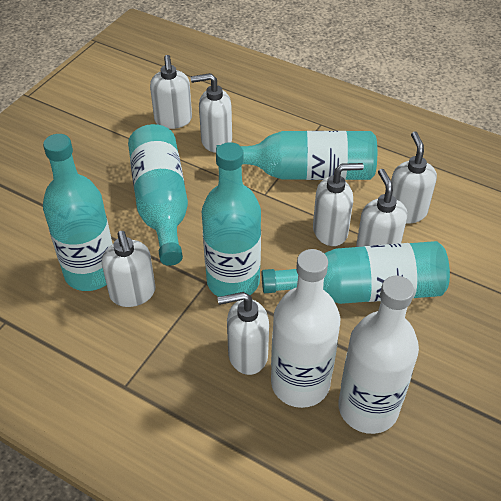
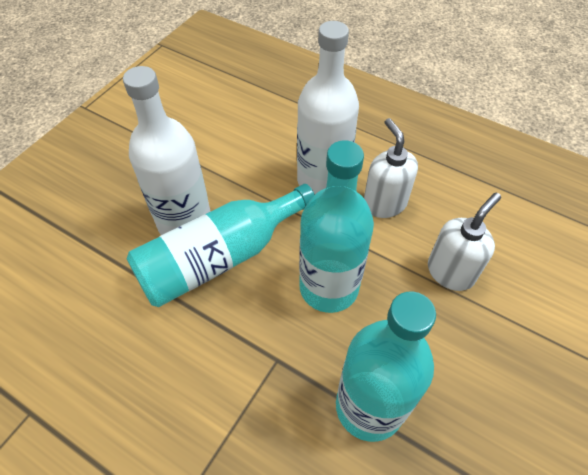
turquoise bottle: [43,134,112,291] [128,124,188,266] [202,142,261,297] [216,131,377,180] [262,241,450,304] = 5 -> [126,184,315,307] [299,140,374,313] [336,291,436,442] = 3
white soap dispenser: [102,231,156,307] [150,55,192,129] [191,73,232,153] [217,292,269,375] [313,163,364,246] [356,169,407,247] [391,131,437,224] = 7 -> [364,118,418,218] [428,193,501,291] = 2

